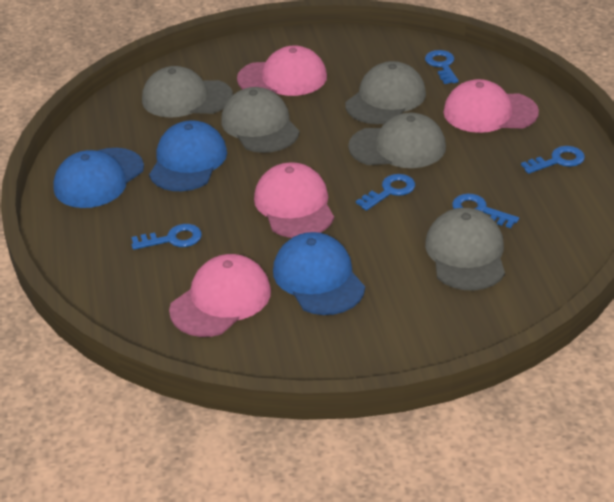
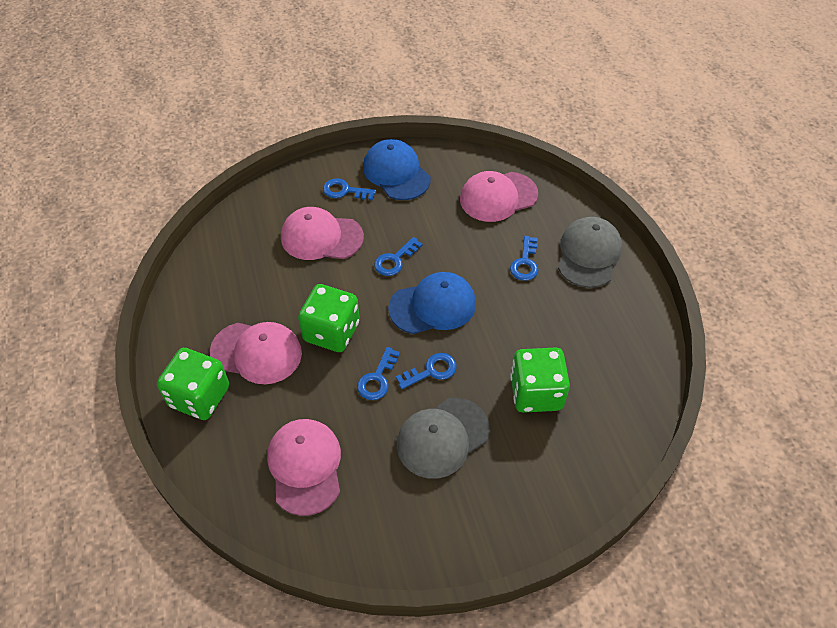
blue cap: [53,148,144,208] [149,120,227,191] [273,232,365,315] = 3 -> [363,139,431,200] [388,272,476,334] = 2
green dice: none = 0 -> [157,348,229,420] [298,284,360,352] [510,347,570,413] = 3
grey cap: [142,66,233,118] [221,87,300,153] [345,61,426,124] [348,112,446,168] [425,208,505,291] = 5 -> [397,397,490,479] [558,217,622,288] = 2

